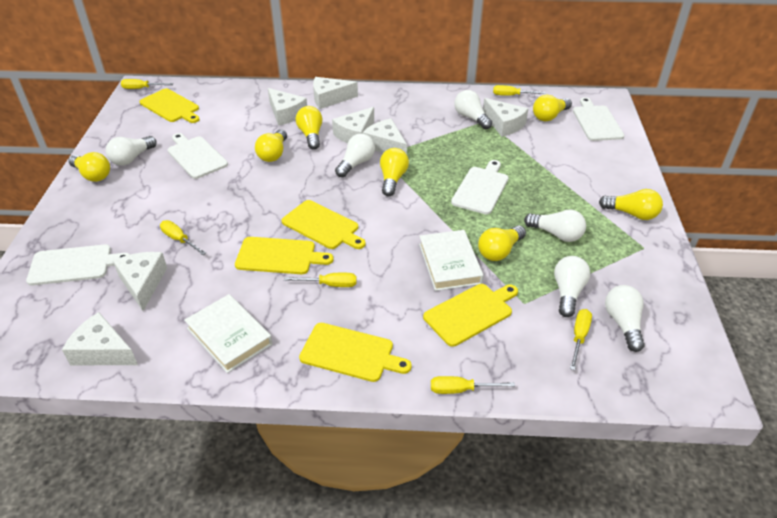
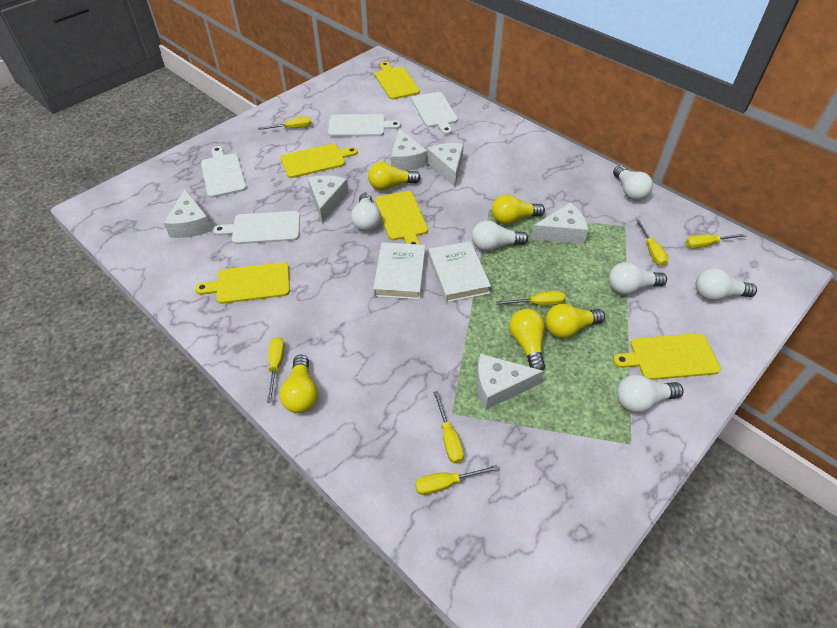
white cheese: [62,312,138,365] [113,252,167,311] [268,88,307,126] [313,77,358,109] [332,107,374,143] [362,118,407,154] [483,98,528,137] = 7 -> [164,189,212,238] [308,176,349,223] [391,129,428,171] [427,143,464,187] [476,354,544,410] [531,203,588,244] = 6
yellow light bulb: [68,152,110,182] [255,129,287,162] [296,106,323,150] [380,148,409,196] [478,225,526,261] [533,95,572,121] [599,189,663,220] = 7 -> [280,355,318,413] [368,162,421,191] [492,195,545,224] [509,309,545,371] [545,304,605,338] = 5
yellow screwdriver: [121,79,173,89] [160,220,206,255] [284,273,357,287] [431,376,515,394] [493,85,546,96] [570,309,592,370] = 6 -> [258,116,312,130] [267,337,285,403] [415,465,499,495] [433,391,464,464] [496,291,565,306] [636,219,668,266] [686,233,747,248] = 7

